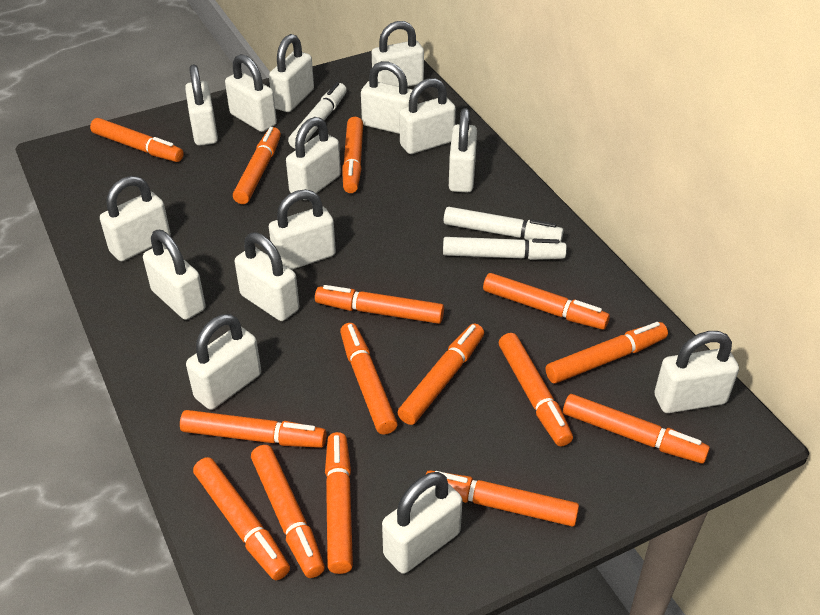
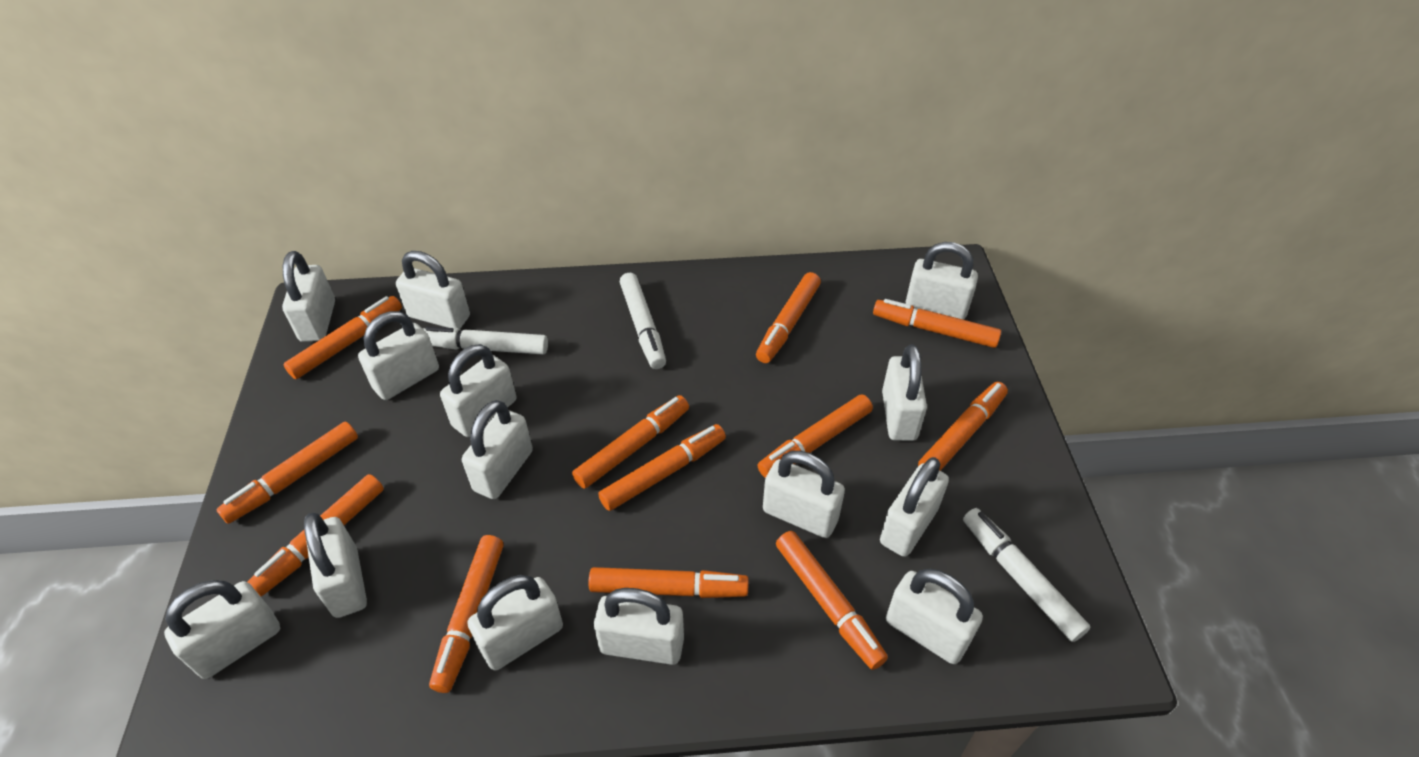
orange marker: [90,118,184,162] [180,410,326,448] [193,457,290,580] [233,127,281,204] [251,445,325,578] [315,285,444,324] [325,432,353,574] [340,323,398,435] [342,117,363,193] [397,324,484,425] [425,470,579,526] [483,273,610,330] [499,333,573,446] [546,322,668,384] [563,394,710,464] = 15 -> [216,422,358,524] [248,474,384,596] [284,296,402,379] [429,535,503,693] [572,395,689,489] [588,567,749,598] [598,424,726,511] [756,272,821,363] [758,394,873,478] [776,531,888,670] [873,299,1001,348] [918,382,1008,471] = 12
white padlock: [100,176,171,261] [143,230,206,320] [185,64,218,146] [186,314,261,410] [225,54,277,132] [235,232,299,321] [269,34,314,112] [269,189,336,270] [286,117,341,200] [361,61,413,134] [372,21,424,87] [382,472,463,574] [400,78,456,154] [449,108,477,193] [654,331,739,413] = 15 -> [164,580,280,679] [282,251,335,342] [304,513,367,618] [358,311,439,400] [396,251,470,329] [440,344,516,437] [462,400,533,499] [468,575,563,670] [594,588,684,665] [763,451,845,538] [880,457,949,557] [882,344,927,441] [886,568,983,664] [906,242,978,320] = 14

